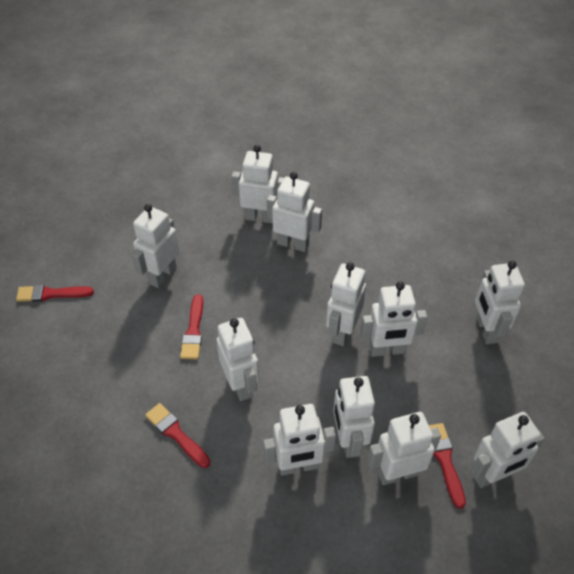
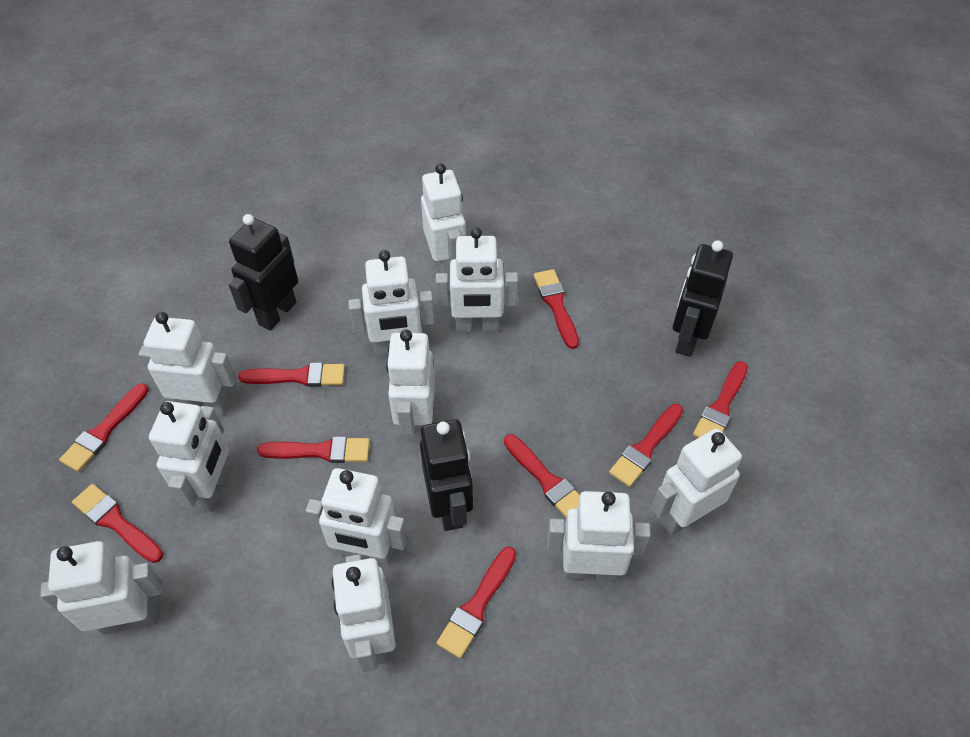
black robot: none = 0 -> [229,214,298,331] [420,419,473,531] [673,240,733,357] = 3
red brush: [16,285,94,302] [145,403,210,468] [180,294,203,359] [429,423,466,509] = 4 -> [59,383,149,472] [72,484,163,563] [238,363,345,387] [257,436,370,463] [436,547,516,658] [504,434,580,517] [533,269,579,349] [609,404,683,487] [693,361,748,438] = 9

